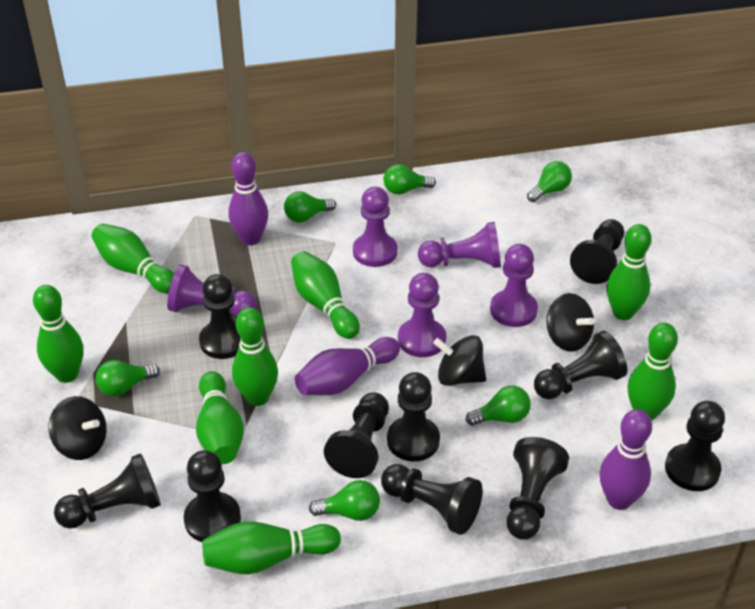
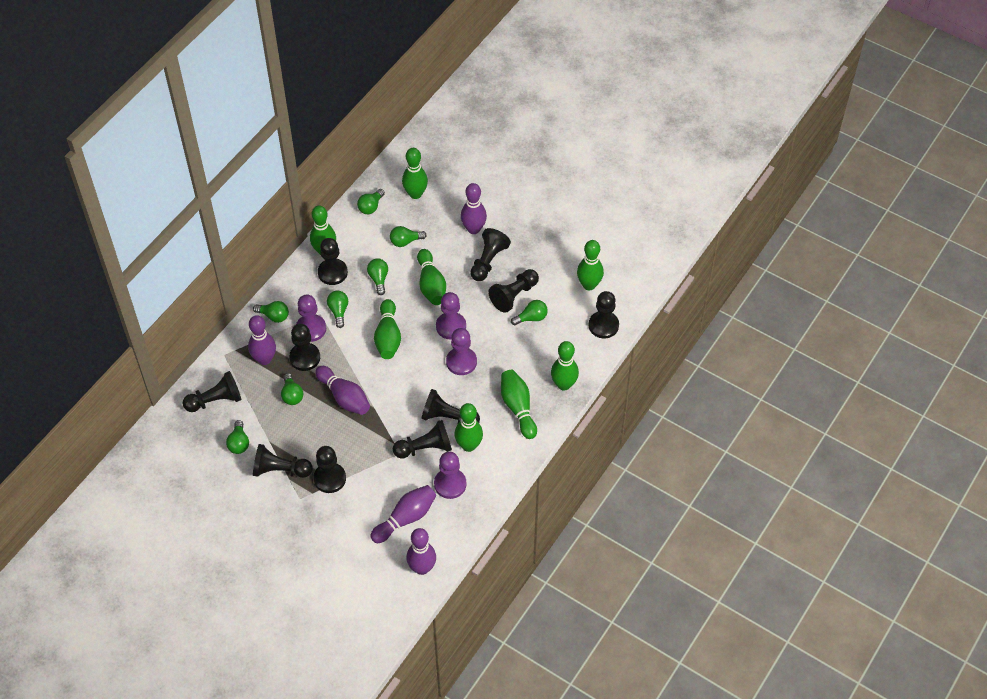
black spinning top: [48,396,107,460] [433,335,486,386] [547,293,595,352] = 3 -> none = 0
green light bulb: [96,360,160,396] [284,191,336,223] [309,480,380,521] [384,164,436,195] [465,385,531,426] [527,161,572,202] = 6 -> [226,420,249,454] [253,301,289,323] [281,373,303,405] [327,291,348,328] [357,189,385,214] [367,259,388,295] [390,226,427,247] [511,300,548,325] = 8
purple bowling pin: [229,152,268,245] [295,337,400,395] [600,409,652,510] = 3 -> [248,315,276,365] [315,366,370,415] [371,485,436,543] [406,528,436,575] [461,183,487,234] = 5
purple pawn: [167,265,257,317] [353,187,398,267] [398,273,446,357] [418,222,501,268] [490,244,538,327] = 5 -> [296,295,326,342] [434,452,466,499] [436,292,466,340] [446,328,477,375] = 4

